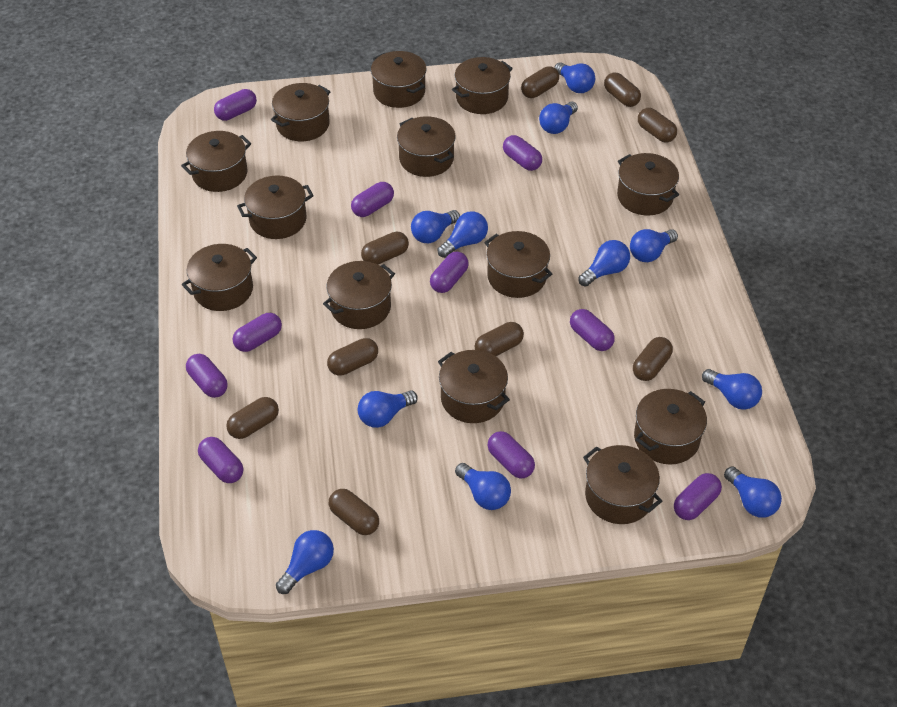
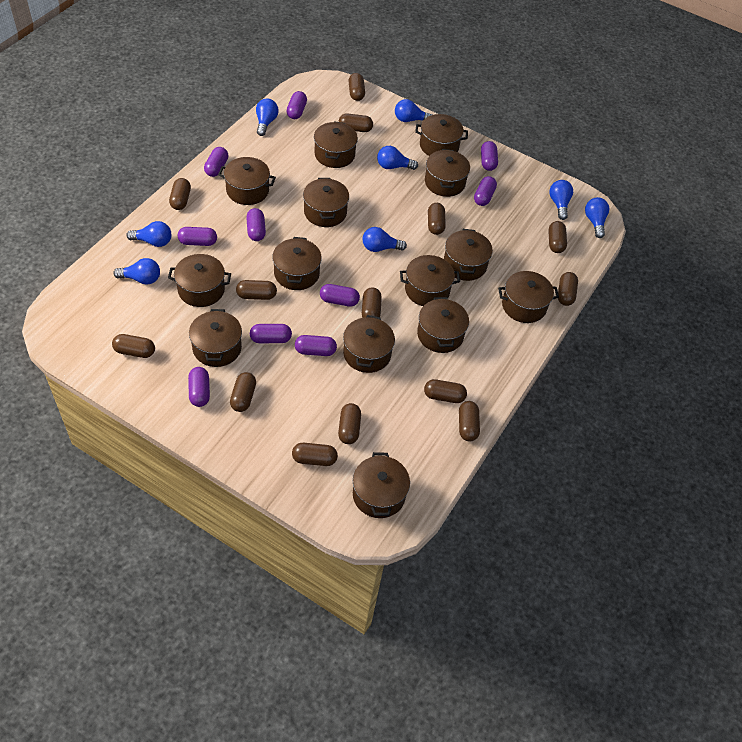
blue light bulb: [276,530,334,594] [358,390,418,428] [411,210,460,243] [438,211,488,258] [455,463,511,510] [539,102,578,134] [554,62,595,93] [578,240,630,287] [630,229,678,262] [702,369,762,410] [724,466,782,518] = 11 -> [113,258,160,285] [126,221,171,247] [256,99,279,136] [362,227,407,252] [377,146,418,170] [395,99,432,122] [549,180,573,220] [585,197,609,238] = 8
brown capsule: [226,397,279,439] [327,338,378,376] [329,489,379,535] [361,231,409,265] [475,322,524,356] [521,66,559,98] [604,72,641,107] [633,337,673,381] [638,108,677,142] = 9 -> [112,334,155,358] [169,178,191,210] [230,372,256,412] [236,280,277,300] [292,443,338,466] [338,403,361,444] [339,113,373,132] [349,73,365,101] [362,287,382,318] [424,379,467,403] [428,203,446,235] [459,401,480,441] [548,221,567,253] [558,272,578,306] = 14
brown pot: [181,131,251,192] [182,244,257,311] [237,176,314,239] [271,83,331,141] [323,261,395,329] [371,51,426,108] [397,116,456,177] [438,350,510,423] [452,57,513,114] [484,231,552,298] [583,445,662,524] [617,153,679,216] [634,389,707,465] = 13 -> [168,254,231,307] [189,309,242,367] [218,157,276,205] [272,237,322,290] [303,178,349,227] [314,121,358,168] [343,315,395,373] [353,452,410,518] [400,255,460,306] [415,114,468,156] [417,297,469,353] [425,149,470,197] [444,229,493,281] [498,271,559,323] = 14

